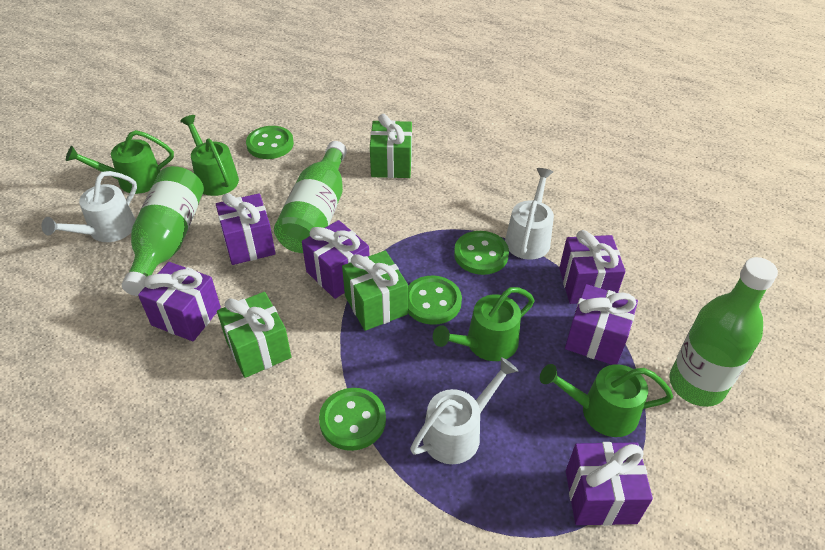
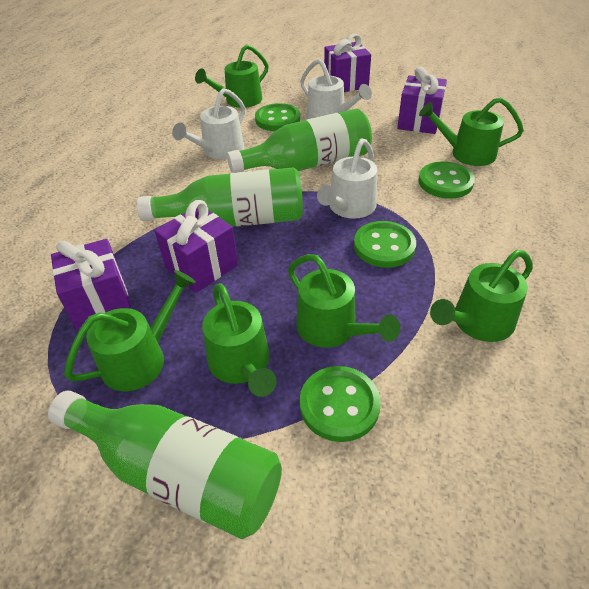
green gift: [217,292,291,378] [342,251,408,331] [370,114,412,178] = 3 -> none = 0
green watering can: [66,130,174,194] [180,115,239,196] [433,287,535,361] [540,364,673,437] = 4 -> [64,270,196,391] [195,44,269,108] [202,283,277,397] [288,254,400,348] [419,97,524,166] [430,250,533,342] = 6
purple gift: [138,262,221,341] [216,193,276,265] [302,220,370,299] [559,230,626,304] [565,284,638,365] [566,442,653,526] = 6 -> [51,239,131,330] [155,200,238,293] [324,34,371,92] [397,67,447,134] = 4

